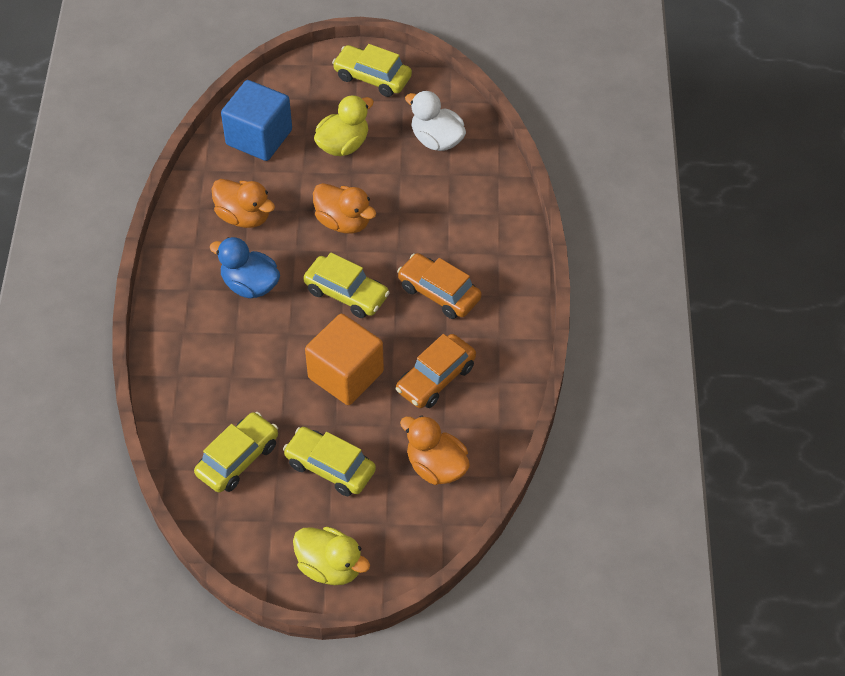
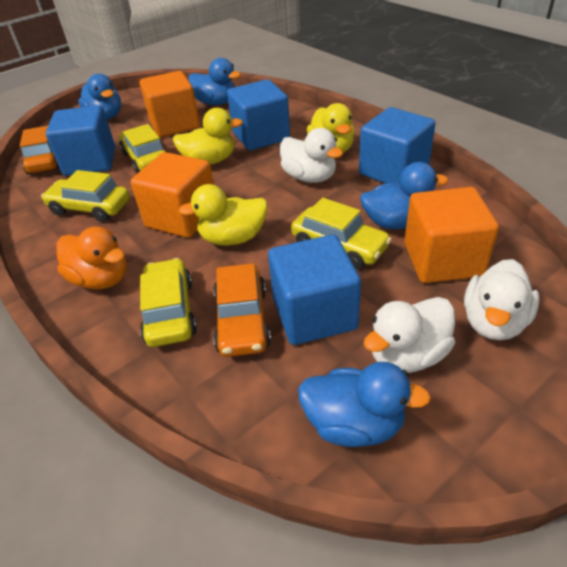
blue cube: [221,80,292,161] = 1 -> [46,105,115,176] [227,79,290,150] [268,235,361,345] [359,107,436,184] = 4
blue duck: [209,237,280,298] = 1 -> [78,74,121,119] [188,58,241,105] [298,362,431,447] [360,162,448,229] = 4
orange cube: [305,314,384,405] = 1 -> [131,152,214,238] [140,71,200,137] [404,187,499,283] = 3
orange duck: [212,179,275,228] [313,183,376,234] [400,415,470,485] = 3 -> [56,227,127,290] = 1
white duck: [405,91,466,151] = 1 -> [280,128,343,183] [363,297,455,373] [464,259,540,340] = 3
yellow duck: [293,527,370,585] [314,95,374,156] = 2 -> [173,108,243,165] [178,184,268,246] [307,103,355,153] = 3

